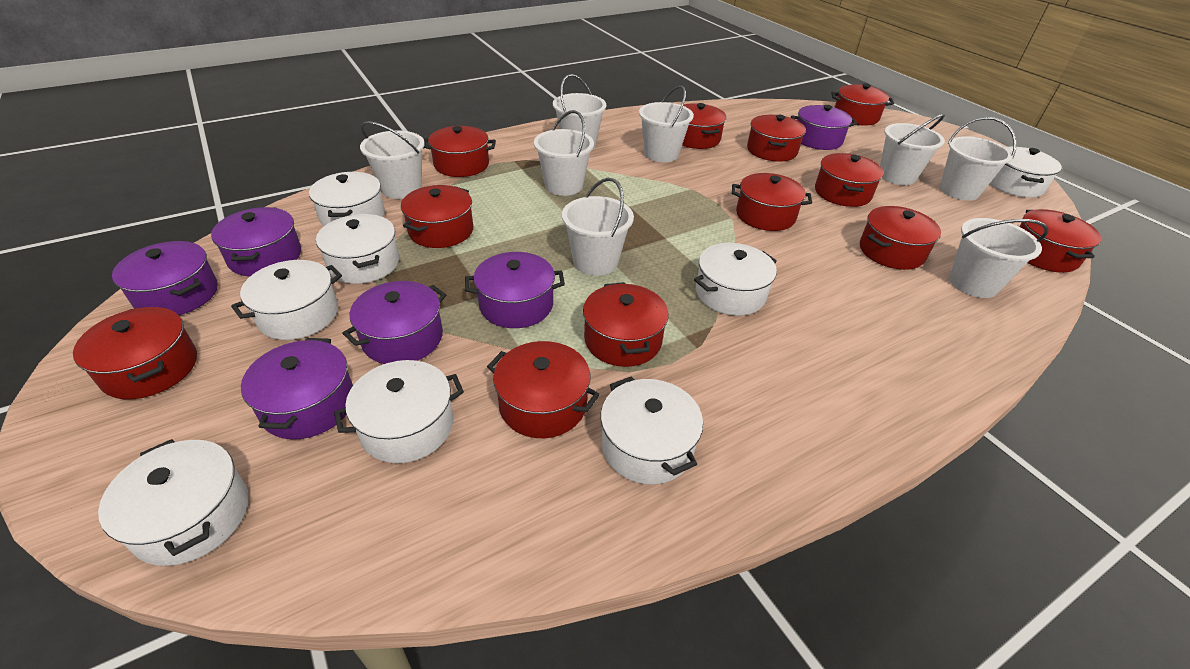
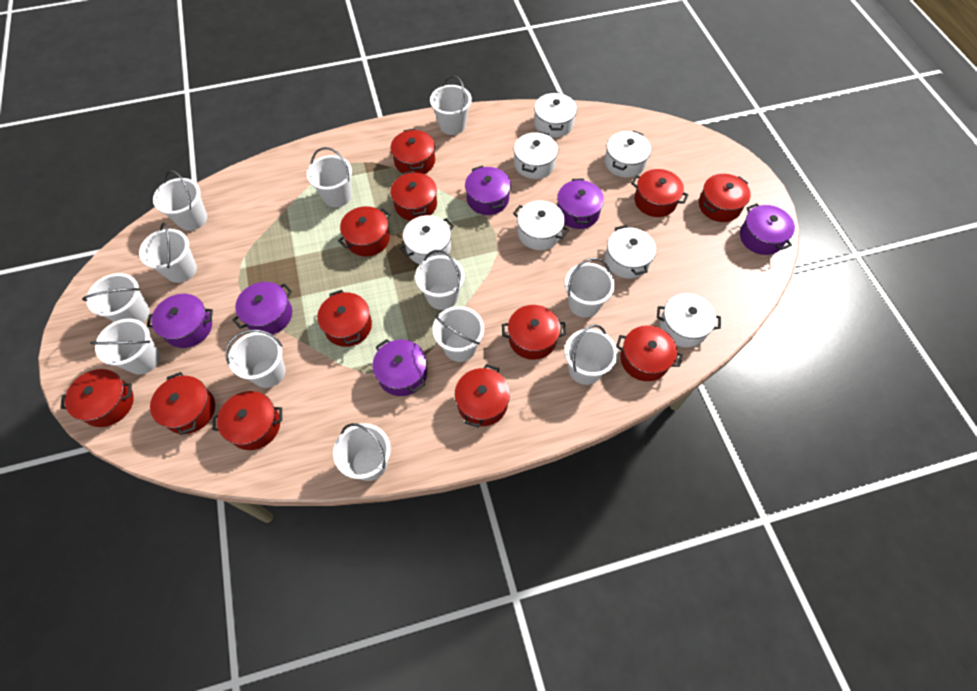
white bucket: [360,121,425,199] [534,110,594,196] [553,74,606,150] [562,178,634,276] [639,85,694,162] [880,114,945,185] [940,117,1016,201] [949,218,1048,298] = 8 -> [82,273,150,323] [90,318,160,375] [139,222,197,283] [153,170,207,231] [225,329,285,388] [307,147,352,207] [333,423,391,481] [415,250,465,310] [430,75,472,135] [433,306,484,362] [564,325,618,385] [565,258,615,318] = 12
white pot: [98,439,248,566] [231,260,342,340] [309,172,385,226] [316,214,399,284] [334,360,464,463] [601,376,703,485] [694,243,777,316] [990,147,1062,198] = 8 -> [400,215,454,264] [513,200,569,250] [514,131,558,179] [534,92,577,138] [605,130,651,177] [605,225,656,279] [657,293,721,347] = 7

